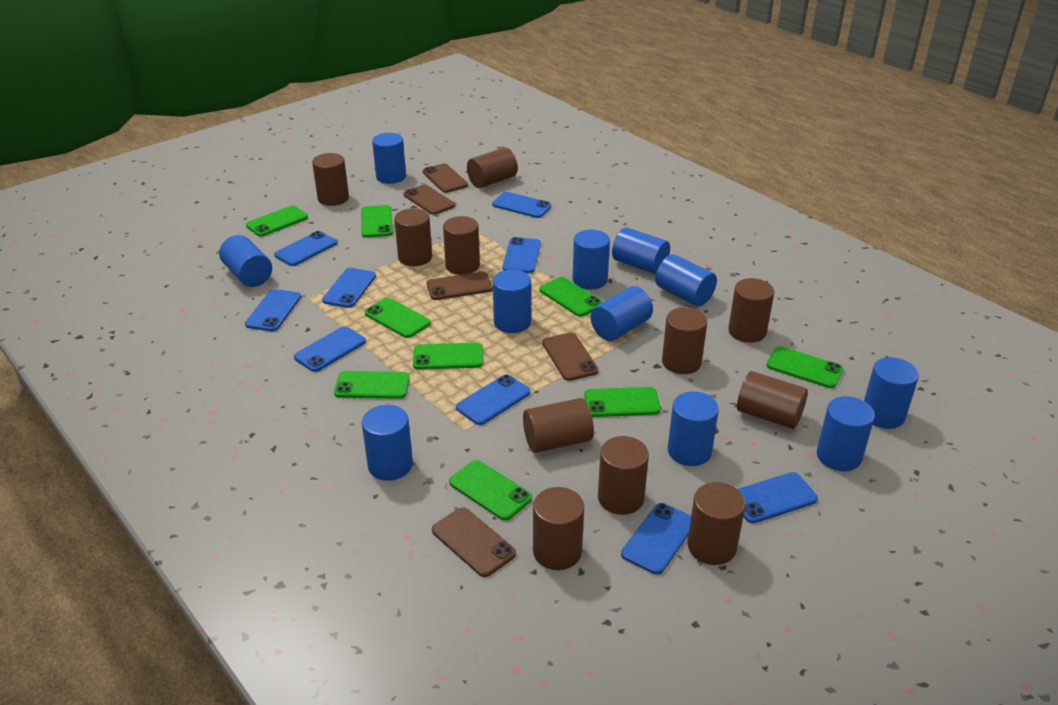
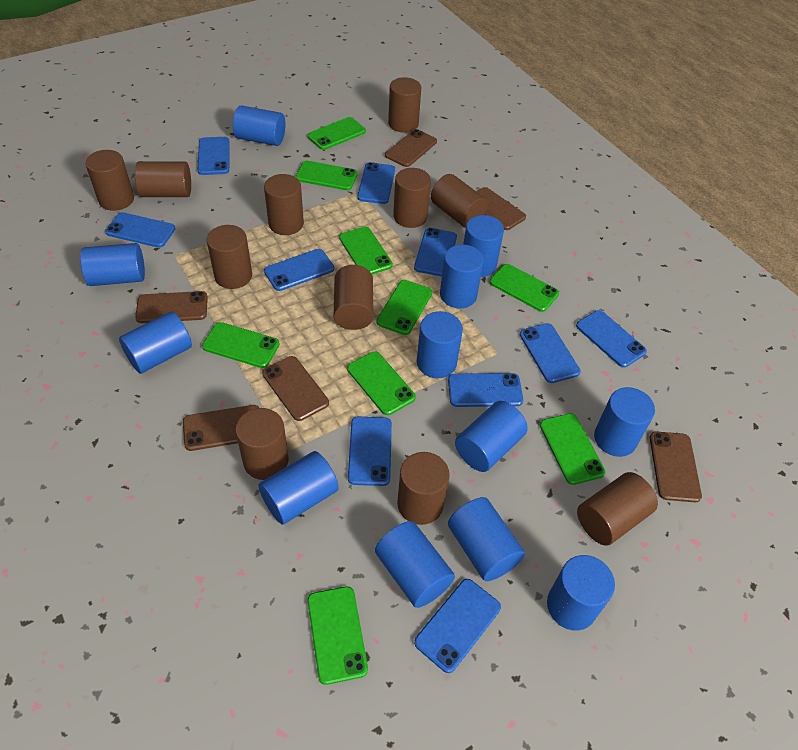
blue cylinder: [219,235,272,287] [362,405,413,481] [372,133,406,184] [493,270,531,333] [572,230,610,290] [591,286,653,341] [612,227,670,274] [655,254,717,306] [668,391,719,466] [817,396,875,471] [864,357,919,429] = 11 -> [80,243,145,286] [119,311,192,374] [233,105,285,146] [259,451,339,525] [375,521,455,608] [417,311,463,378] [440,245,484,308] [448,497,525,581] [455,401,528,472] [463,215,504,277] [547,555,615,631] [594,387,655,457] = 12
blue phone: [245,289,301,331] [274,231,337,266] [294,326,366,372] [322,268,376,308] [456,374,531,425] [492,192,551,218] [502,237,541,273] [621,503,691,575] [738,472,818,523] = 9 -> [105,212,175,248] [198,137,230,175] [264,249,334,291] [348,417,392,486] [357,162,395,204] [414,228,457,276] [414,579,501,673] [448,373,523,407] [520,323,581,383] [576,310,647,367] = 10
brown phone: [403,184,455,215] [422,164,468,193] [427,272,493,300] [432,507,516,577] [542,333,599,381] = 5 -> [135,291,208,323] [183,405,259,451] [262,356,329,421] [385,129,437,167] [476,187,526,230] [650,431,702,502] = 6

